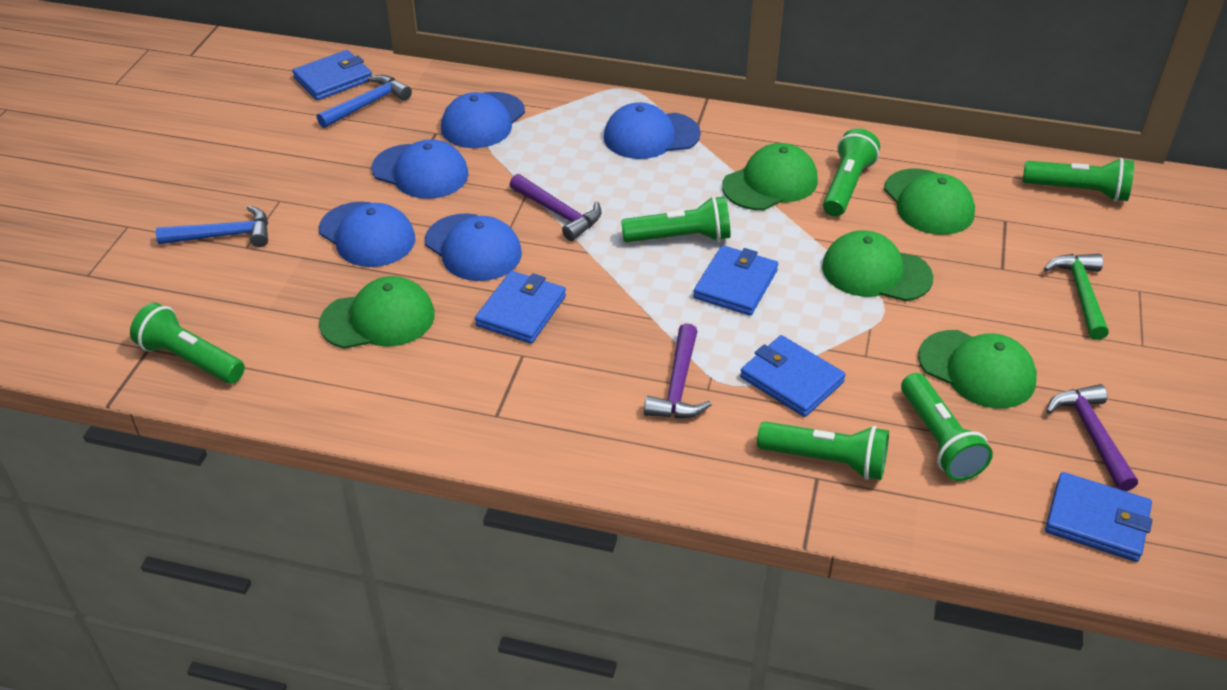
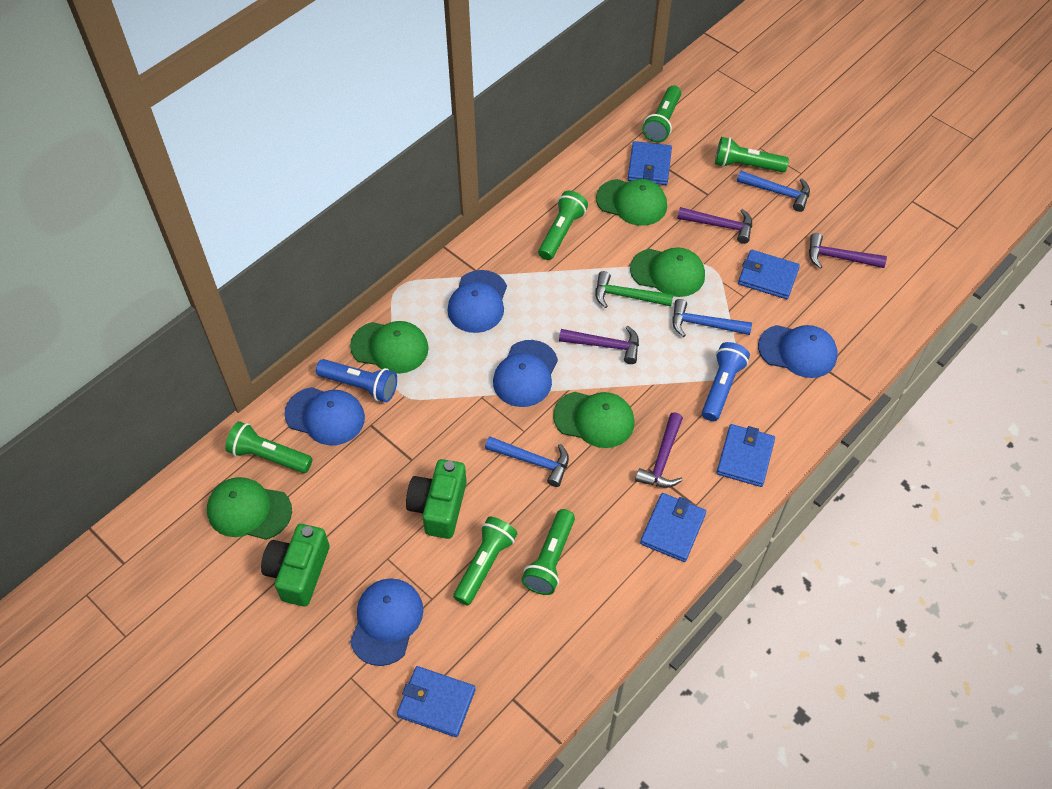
blue flashlight: none = 0 -> [316,359,397,402] [702,342,750,421] = 2
blue hammer: [156,206,268,247] [317,75,412,128] = 2 -> [485,436,569,487] [672,299,752,337] [737,171,810,212] = 3
green camera: none = 0 -> [261,524,330,607] [406,459,467,539] = 2
purple hammer: [510,174,602,241] [644,323,712,418] [1046,384,1138,491] = 3 -> [559,325,639,364] [635,412,683,488] [677,207,752,244] [809,233,887,269] = 4

